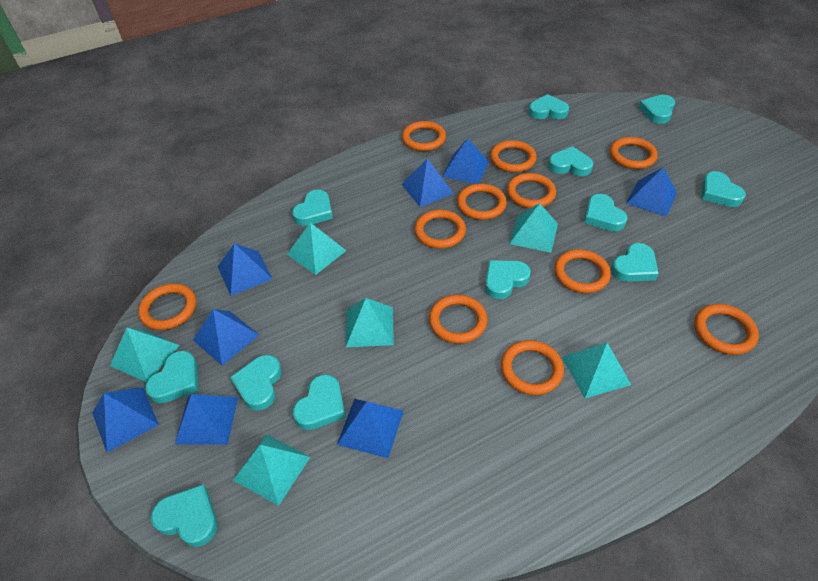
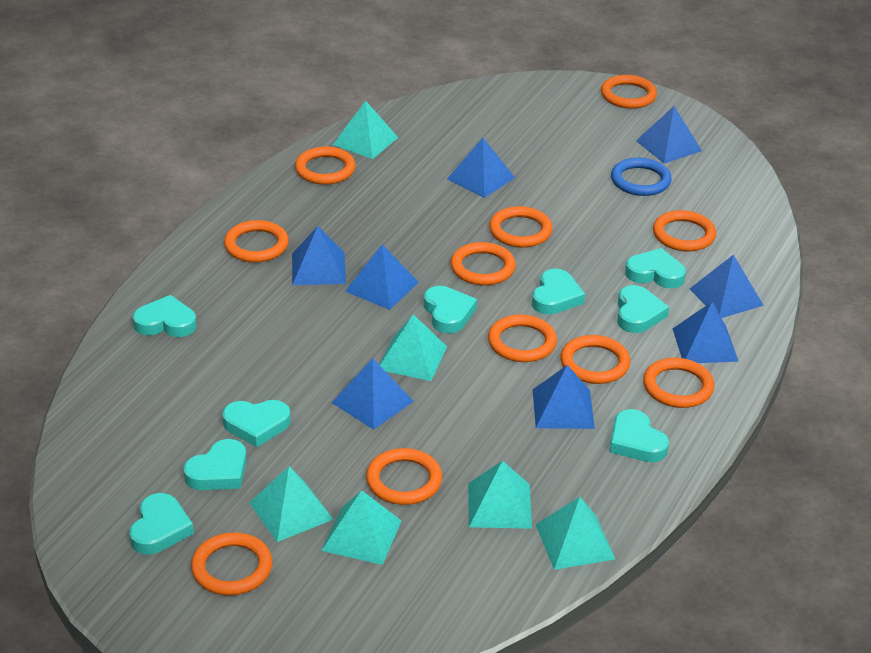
blue ring: none = 0 -> [611,158,672,196] = 1
turquoise heart: [145,351,198,403] [151,484,218,547] [230,355,282,411] [292,190,333,226] [293,374,346,430] [485,260,531,299] [529,94,569,119] [548,146,594,176] [584,194,627,231] [611,243,659,282] [639,95,675,124] [702,171,746,207] = 12 -> [129,493,194,554] [133,295,197,337] [183,439,247,490] [222,400,291,447] [424,286,477,333] [532,269,585,315] [609,409,669,462] [617,285,669,333] [625,248,686,288] = 9

